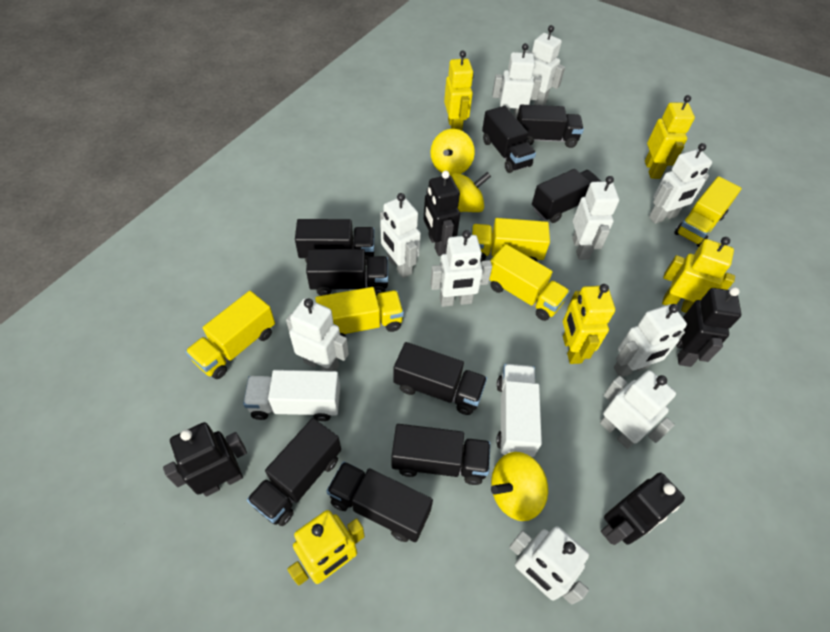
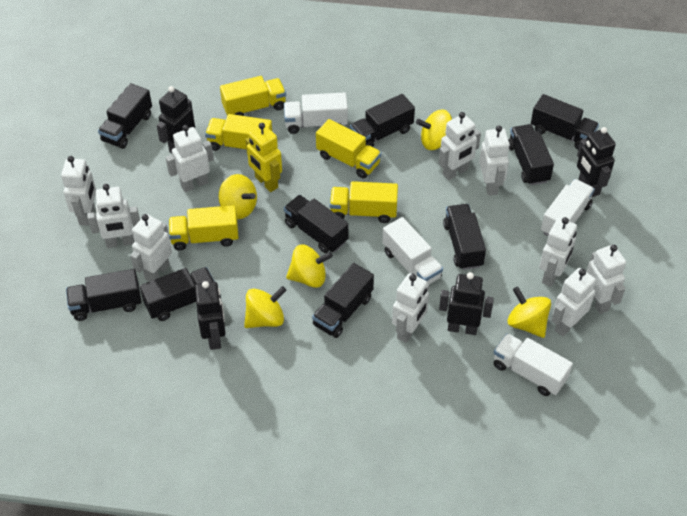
white truck: [243,370,340,421] [496,364,542,457] = 2 -> [284,92,348,134] [382,217,443,285] [493,333,573,396] [541,179,595,236] = 4
yellow robot: [287,510,365,585] [444,51,474,131] [563,284,615,364] [645,95,695,179] [662,237,735,313] = 5 -> [246,123,282,192] = 1
yellow spinning top: [430,129,475,175] [451,172,491,212] [491,452,548,521] = 3 -> [219,174,257,219] [244,286,286,328] [286,245,333,288] [416,109,452,150] [507,286,551,338] = 5

